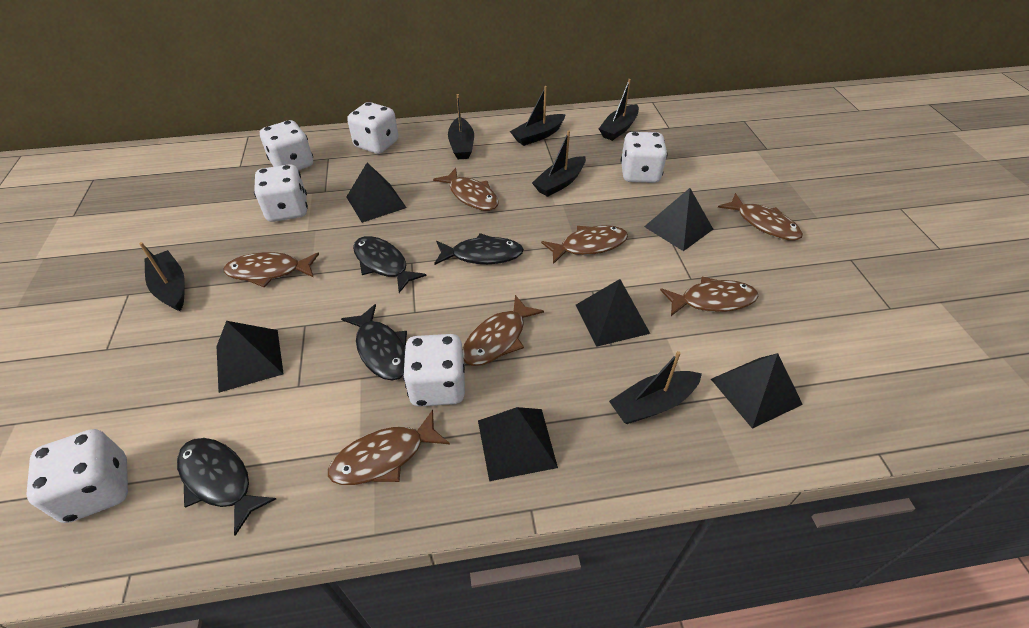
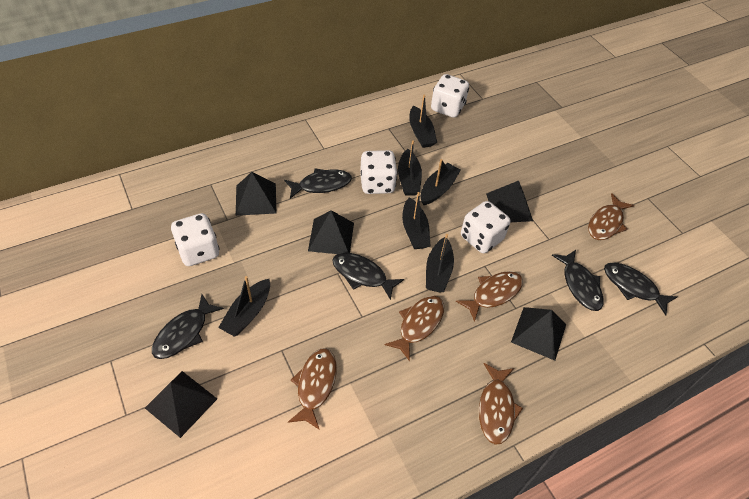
black fish: [177,438,276,536] [341,304,407,381] [353,236,427,293] [434,233,524,265] = 4 -> [152,294,224,359] [284,168,352,199] [332,253,404,300] [552,250,604,311] [604,263,677,315] = 5
black pyramid: [217,321,284,393] [346,162,407,223] [478,407,558,481] [576,279,650,347] [644,188,713,251] [711,353,803,429] = 6 -> [145,371,217,438] [236,172,276,216] [308,210,354,254] [486,181,533,222] [511,307,566,361] = 5
brown fish: [224,252,319,288] [328,410,450,485] [433,168,499,211] [463,295,544,366] [541,225,628,264] [660,277,758,316] [718,193,803,240] = 7 -> [288,348,337,430] [385,296,444,361] [456,271,523,322] [479,363,523,445] [588,193,634,240] = 5
white dice: [26,429,128,523] [254,164,308,222] [260,120,313,170] [347,102,398,154] [403,334,465,407] [621,132,668,183] = 6 -> [171,213,219,266] [360,150,398,194] [431,74,469,118] [461,201,510,253] = 4

